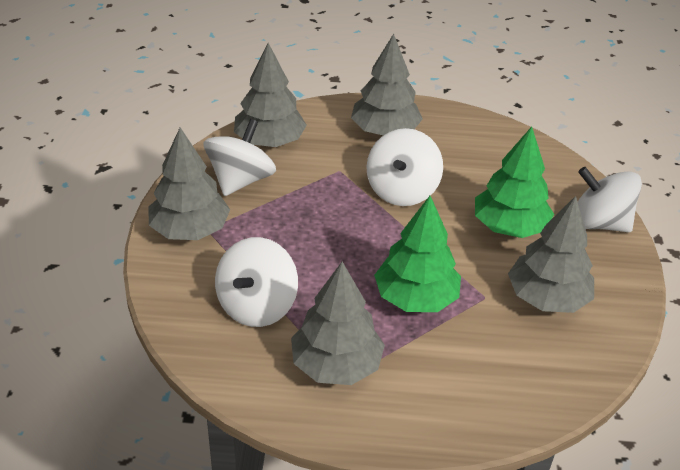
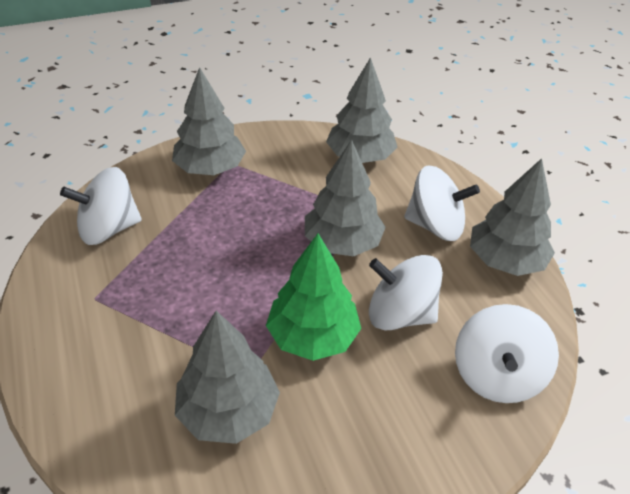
green tree: [374,196,461,312] [475,127,554,238] = 2 -> [266,234,361,361] = 1

